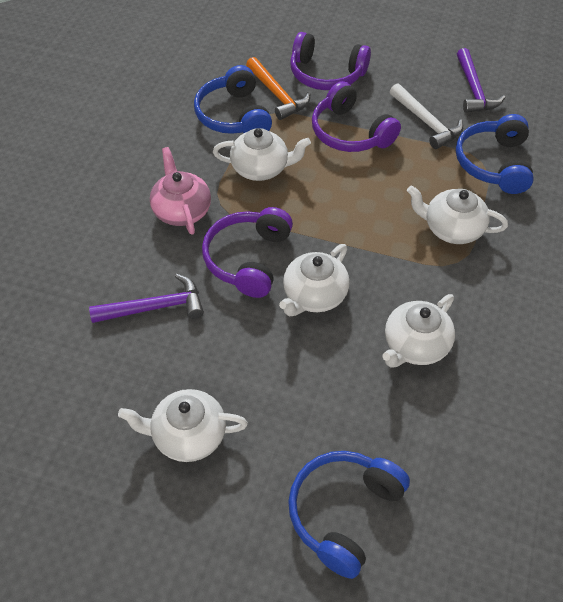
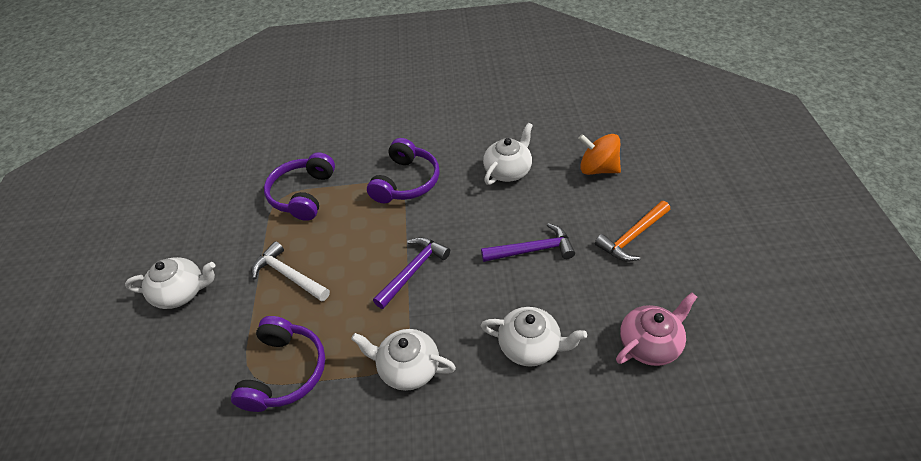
blue headphones: [194,65,272,134] [288,451,410,579] [456,114,534,194] = 3 -> none = 0
orange spinning top: none = 0 -> [578,134,621,175] = 1
white teapot: [118,389,248,462] [213,128,311,181] [279,244,349,316] [382,294,455,367] [407,186,508,244] = 5 -> [125,257,215,309] [351,329,456,391] [481,307,587,367] [483,123,533,185] = 4

